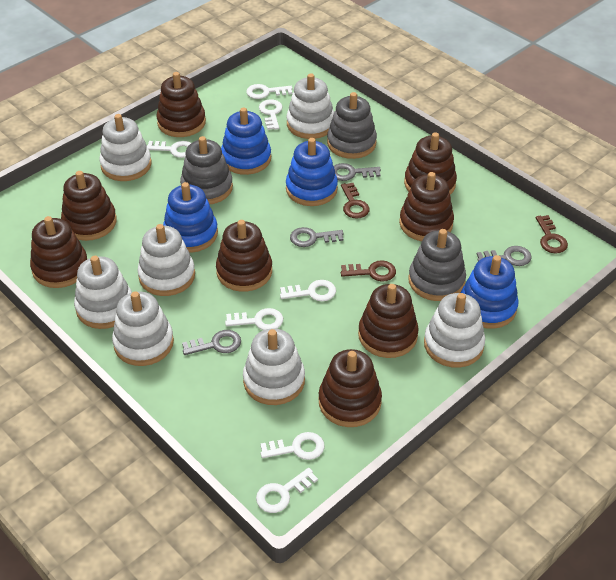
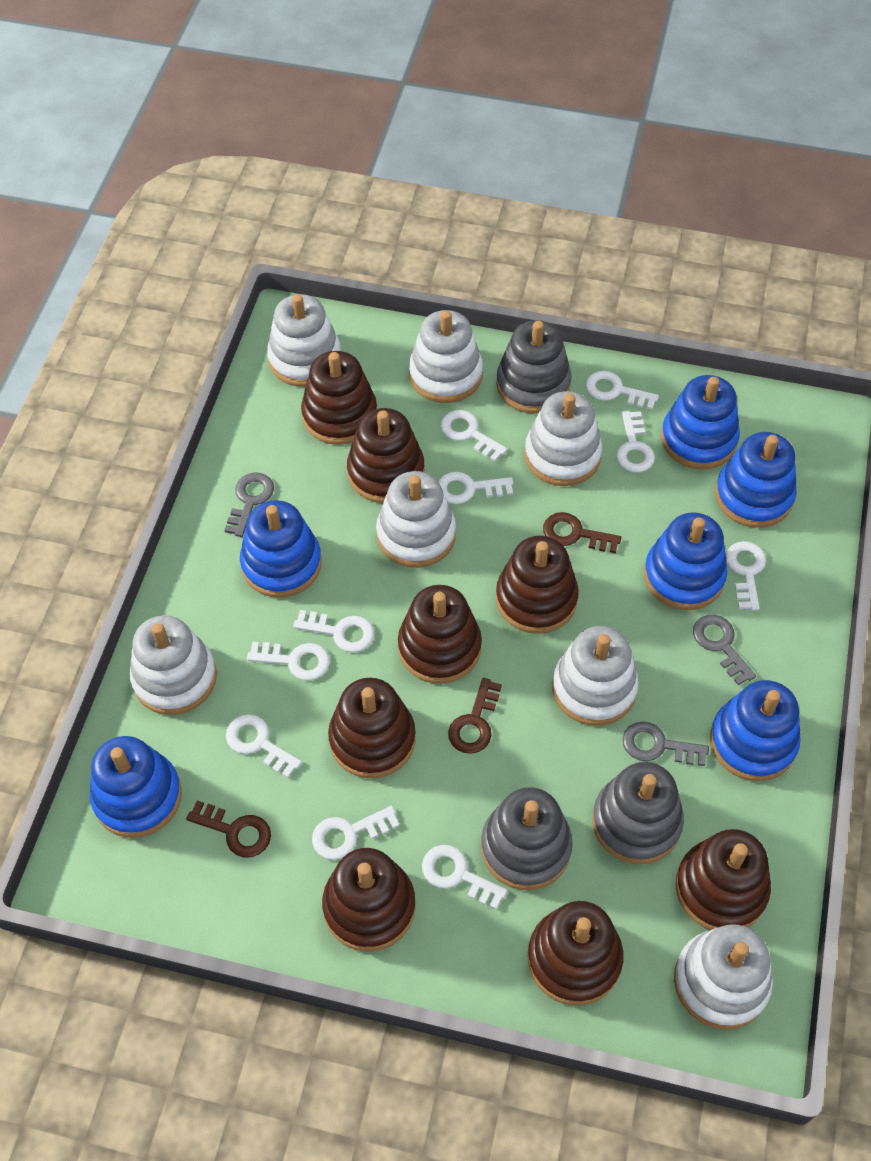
blue stacking toy: [163,182,218,253] [221,107,271,175] [286,138,338,206] [461,255,519,329] = 4 -> [90,736,182,838] [240,500,322,598] [644,512,728,610] [661,375,740,470] [710,680,801,781] [715,432,797,528] = 6
grey key: [182,330,241,355] [290,227,344,247] [334,163,381,181] [477,246,532,266] = 4 -> [224,473,274,537] [623,721,709,766] [693,615,756,685] = 3
white key: [147,141,191,158] [225,308,283,330] [246,84,292,99] [256,468,318,513] [259,99,283,130] [260,432,325,460] [280,280,336,301] = 7 -> [226,714,302,778] [247,642,330,681] [293,610,374,652] [312,806,399,860] [422,845,508,909] [438,472,513,504] [441,410,507,461] [586,371,659,410] [616,411,655,473] [726,541,766,611] = 10

